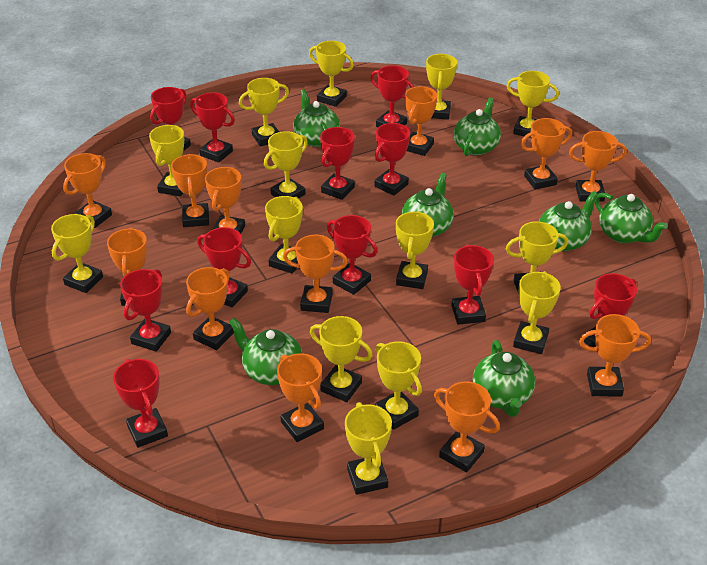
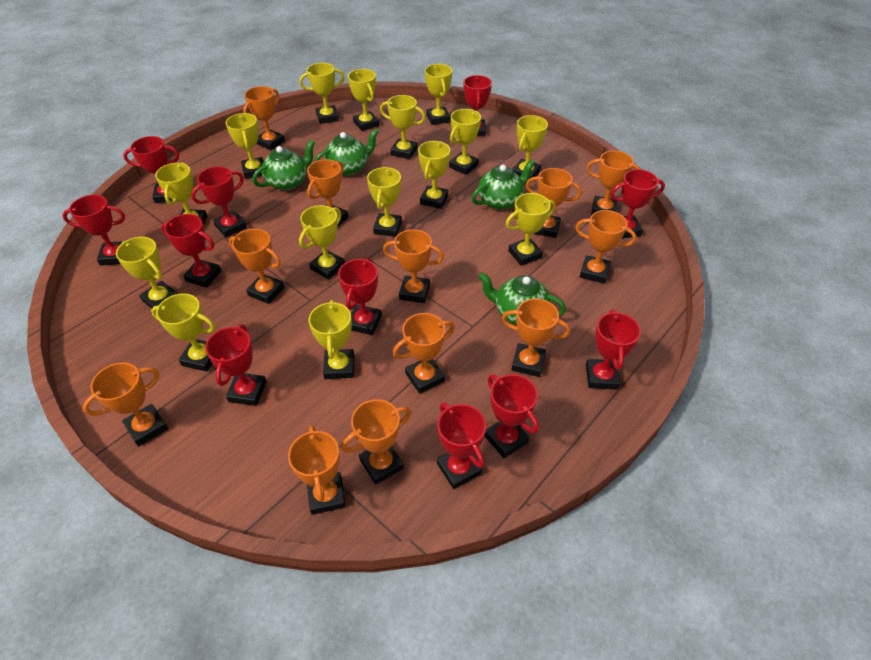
green teapot: [229,318,302,385] [293,89,340,147] [402,173,454,237] [454,97,501,156] [473,340,535,417] [539,191,598,251] [595,193,668,244] = 7 -> [252,140,315,190] [314,129,378,176] [471,159,535,210] [478,272,566,325] = 4
yellow trophy: [51,214,103,293] [149,125,184,197] [239,78,289,146] [264,131,308,198] [265,196,303,274] [309,41,354,107] [310,316,373,402] [345,402,392,495] [375,341,422,430] [396,211,434,289] [426,54,457,120] [505,221,568,294] [507,71,559,138] [513,271,561,354] = 14 -> [116,237,178,308] [151,293,215,372] [155,162,207,224] [226,113,264,179] [299,63,345,124] [299,205,345,279] [308,300,354,379] [348,69,379,131] [367,167,402,237] [380,95,426,159] [418,141,450,209] [425,64,452,125] [449,109,481,175] [506,193,556,266] [512,115,548,179] = 15

